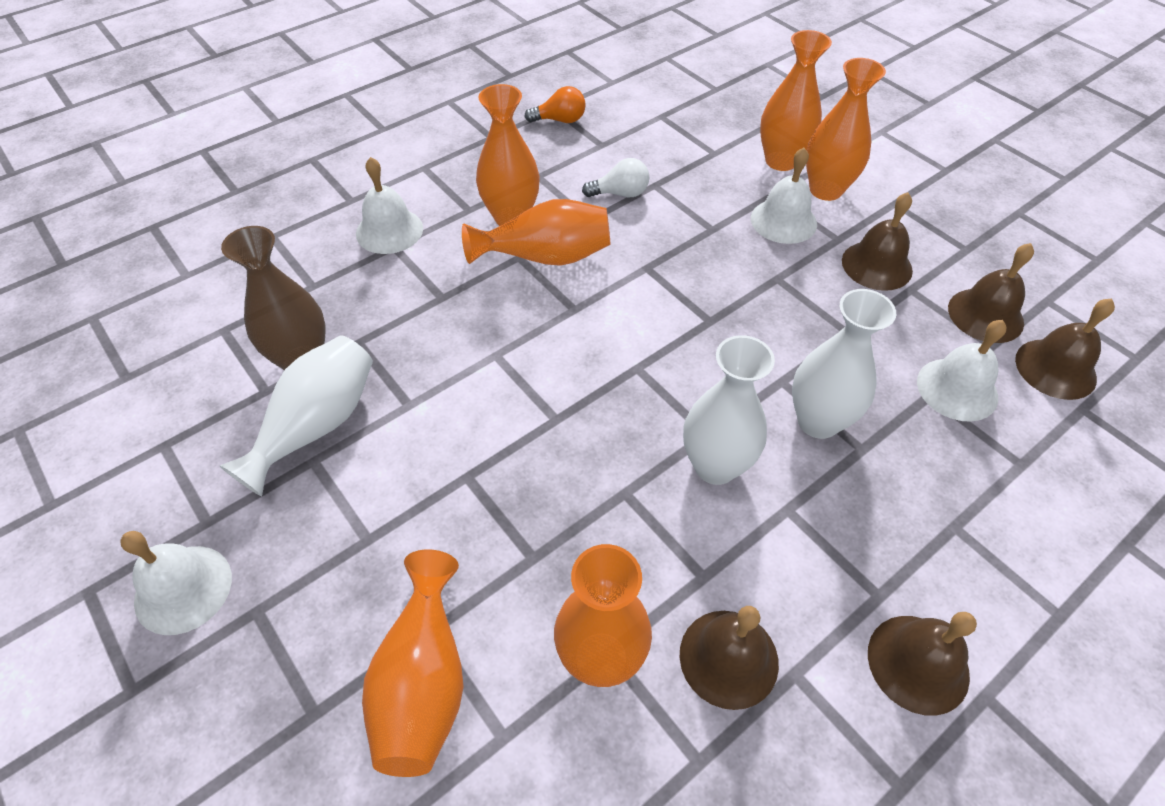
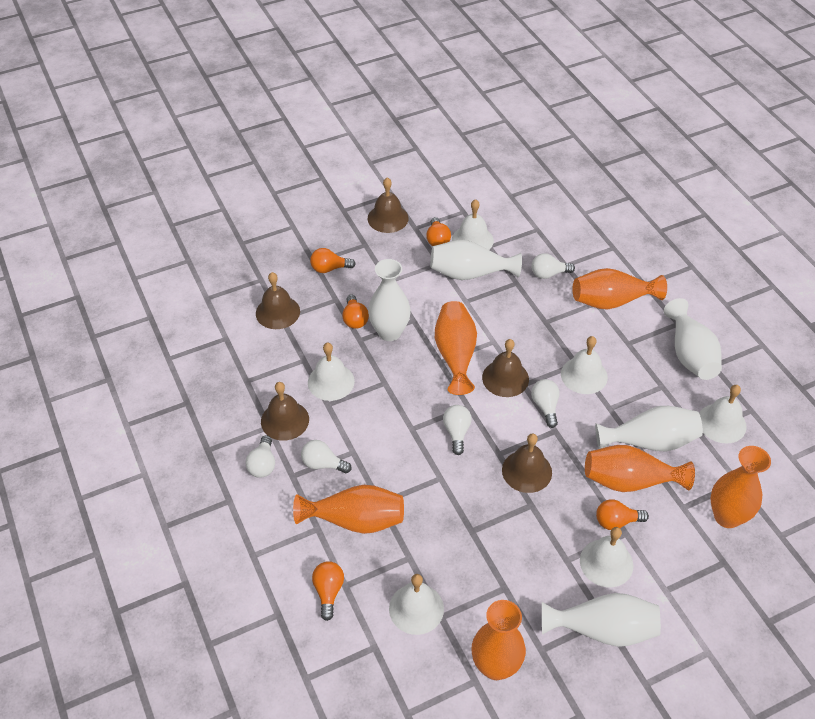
brown vase: [221,226,326,370] = 1 -> none = 0
orange light bulb: [525,86,586,123] = 1 -> [310,248,356,273] [312,561,344,621] [342,295,369,329] [426,217,451,246] [596,500,649,530] = 5
white bell: [120,531,232,635] [356,157,423,254] [751,148,817,244] [917,320,1007,422] = 4 -> [308,343,355,401] [389,574,444,635] [452,199,494,250] [561,336,608,394] [580,527,634,587] [699,385,747,444] = 6
white light bulb: [582,158,649,197] = 1 -> [245,435,275,478] [301,440,352,473] [443,405,472,455] [531,379,560,428] [532,253,575,279] = 5
white vase: [220,335,373,496] [683,335,775,485] [792,289,896,439] = 3 -> [368,259,411,341] [430,240,522,280] [542,593,661,647] [595,406,703,452] [664,298,722,380] = 5

